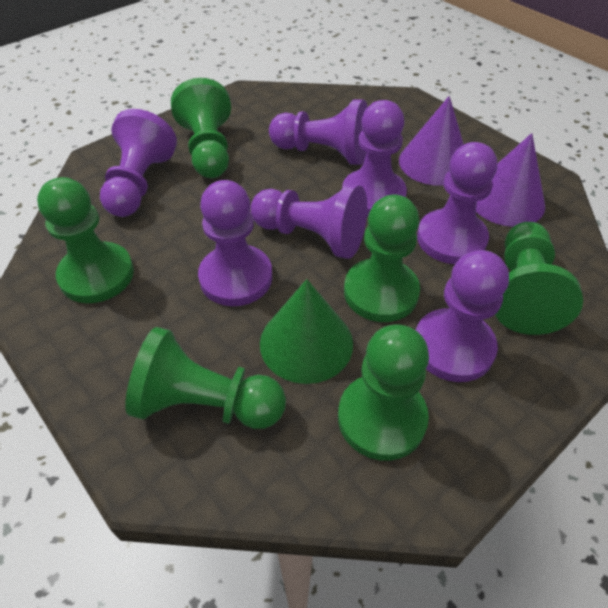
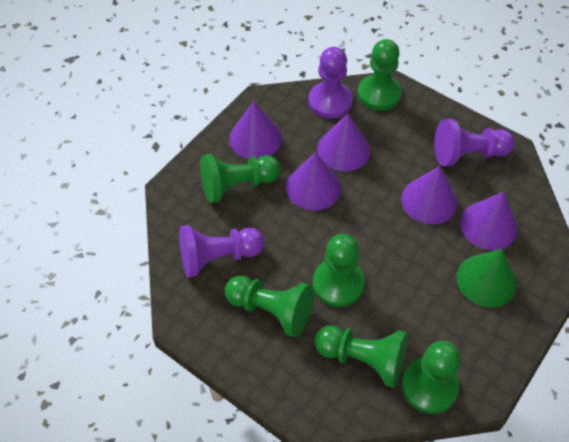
purple cone: [399,96,464,186] [476,133,545,227] = 2 -> [229,101,282,159] [286,152,341,211] [317,113,371,172] [401,166,457,225] [460,192,518,250] = 5
purple pawn: [100,109,177,217] [198,180,272,306] [251,184,367,259] [269,100,368,165] [342,100,407,217] [416,250,509,382] [417,142,497,264] = 7 -> [179,225,265,278] [309,47,352,119] [434,119,515,166] = 3

